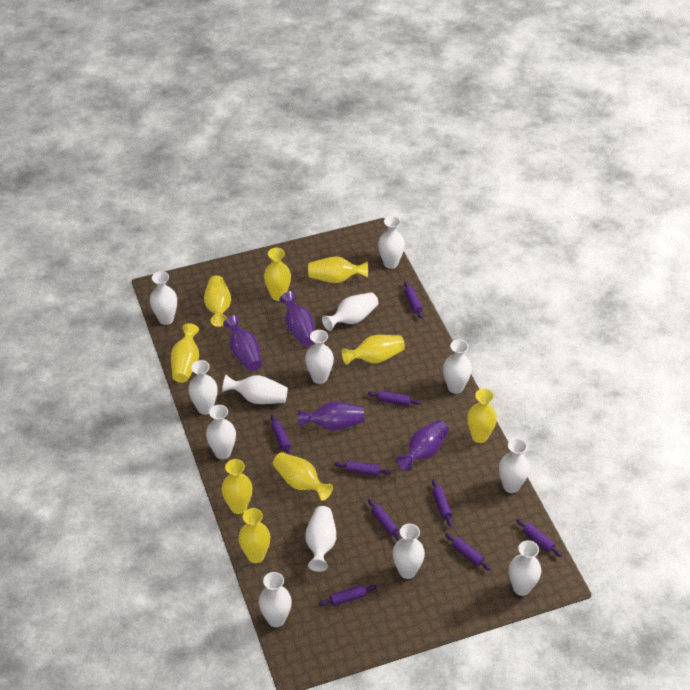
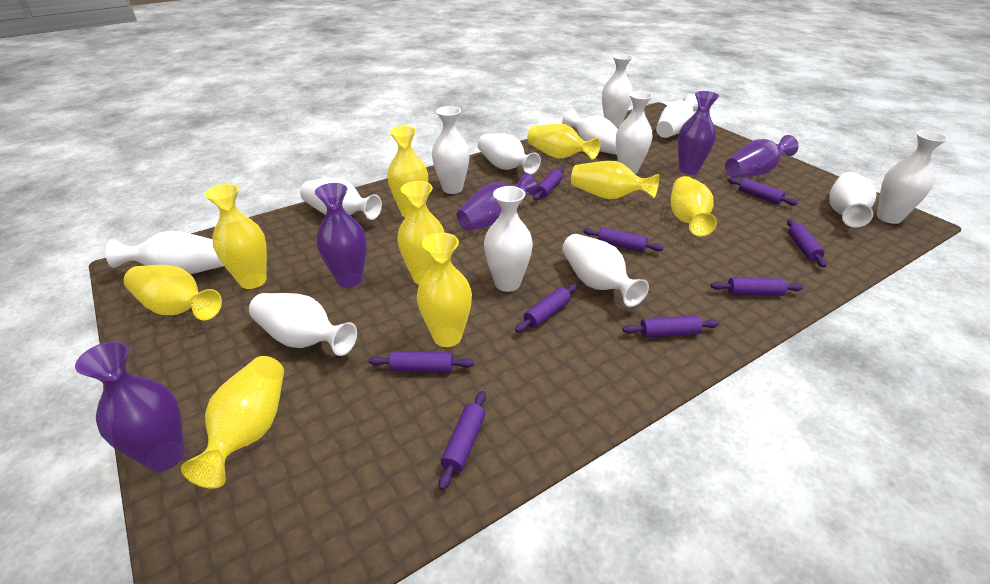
purple vase: [223,315,262,371] [280,291,315,347] [298,402,364,431] [396,420,449,472] = 4 -> [75,341,185,472] [315,183,367,288] [457,173,538,231] [678,91,719,175] [725,135,799,178] = 5

